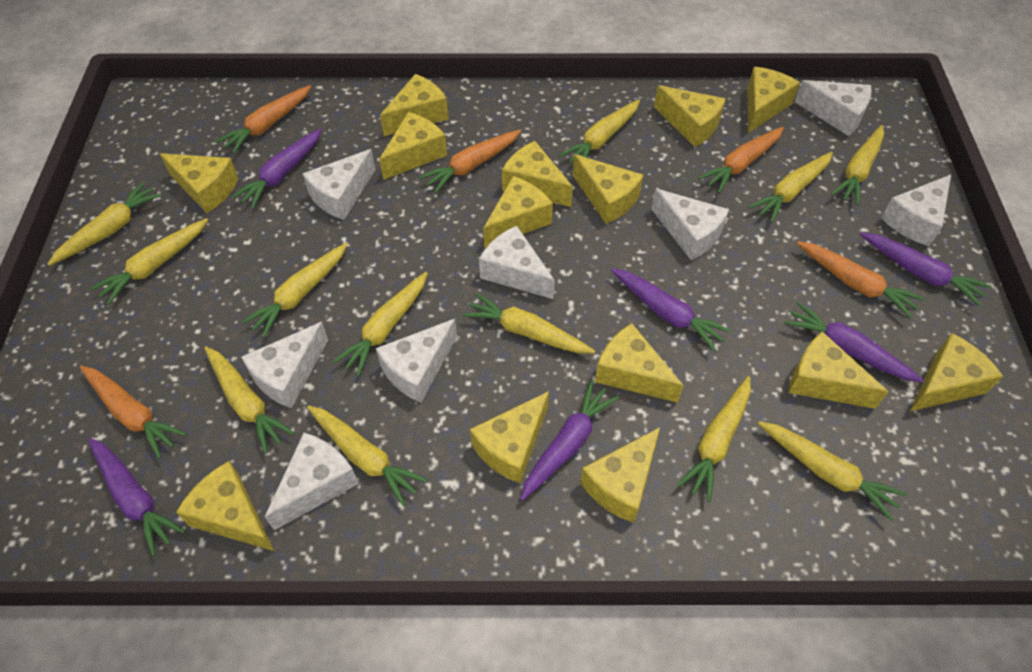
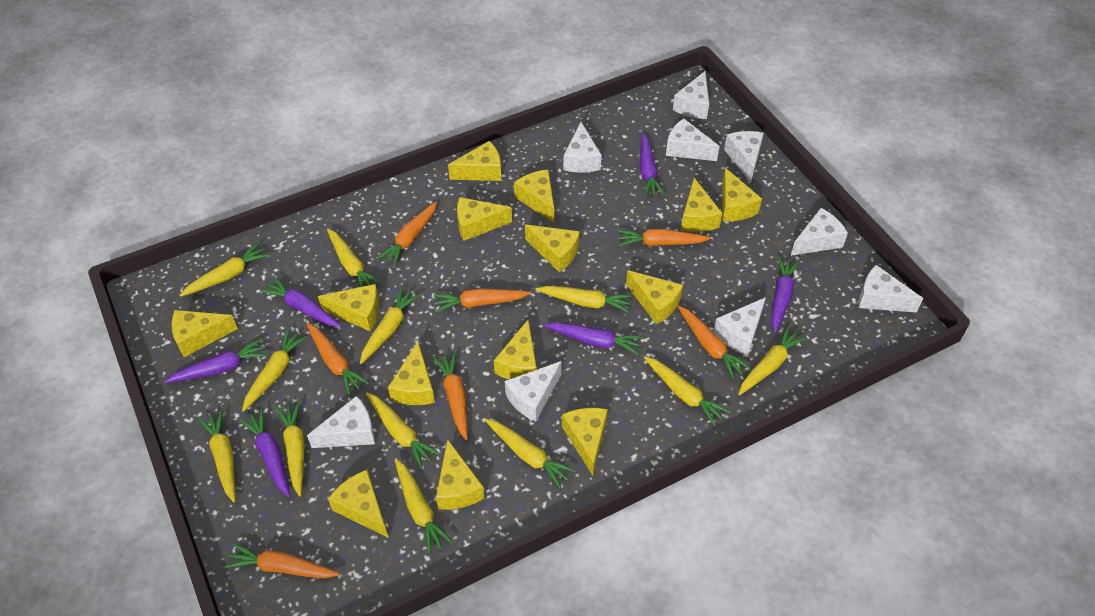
orange carrot: [80,366,186,459] [216,85,311,154] [419,130,521,193] [698,127,784,193] [796,241,925,319] = 5 -> [224,543,340,578] [307,323,369,396] [377,201,437,267] [433,352,468,441] [434,288,531,312] [617,229,711,247] [678,306,751,379] = 7
white cheese: [241,322,328,408] [265,433,358,530] [303,149,375,220] [376,319,457,403] [479,226,555,299] [651,189,729,260] [795,80,872,136] [881,175,951,246] = 8 -> [307,396,375,448] [505,361,562,422] [563,122,602,173] [666,118,720,161] [673,71,709,119] [713,297,766,356] [724,131,764,183] [791,208,848,256] [858,265,923,313] = 9

